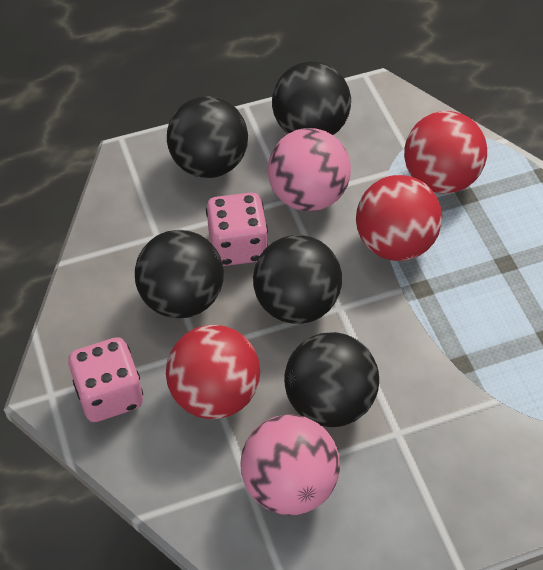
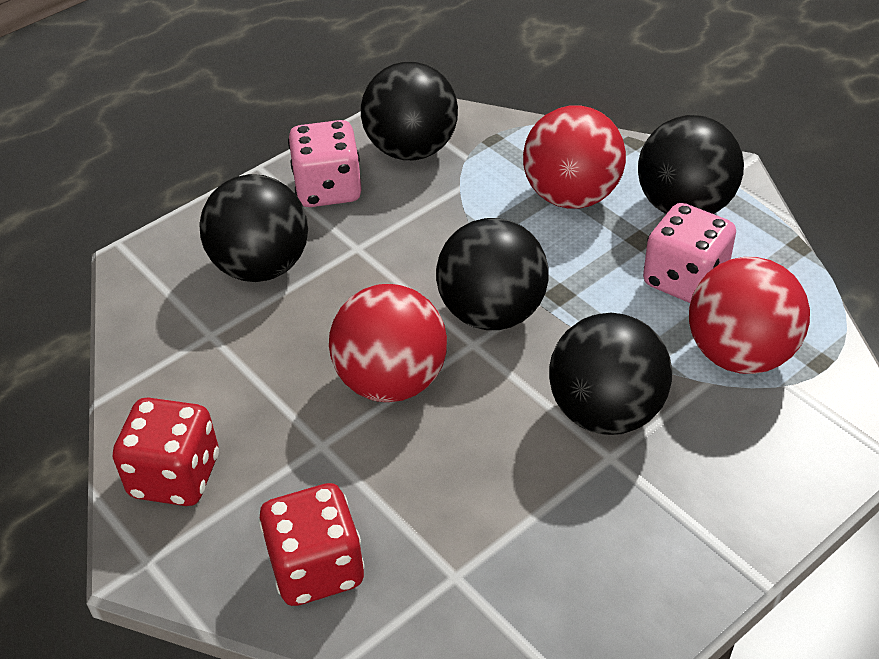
pink ball: [240,415,340,515] [268,128,351,211] = 2 -> none = 0
red dice: none = 0 -> [113,398,219,506] [259,483,365,606] = 2

